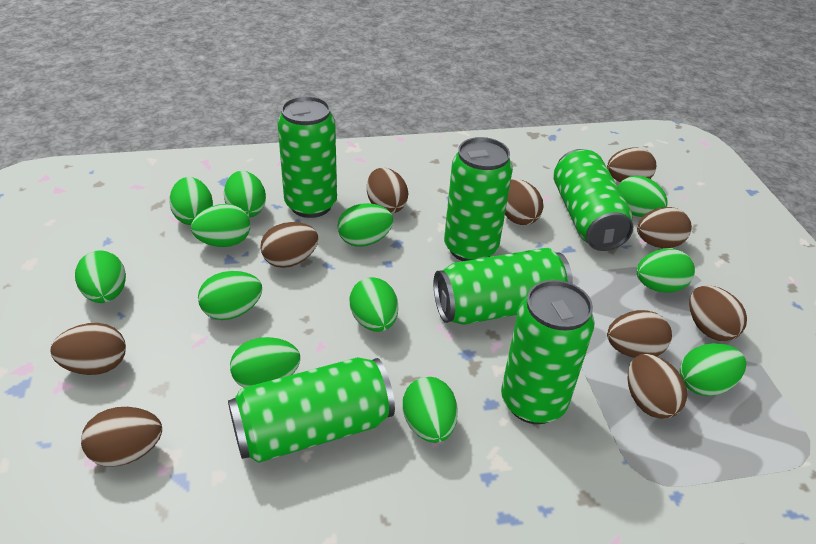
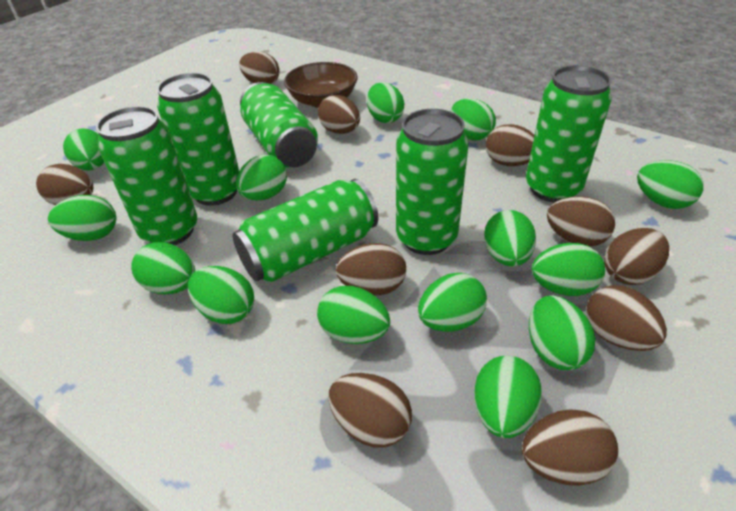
brown bowl: none = 0 -> [284,62,358,108] = 1
green egg: [75,250,126,303] [169,177,213,225] [191,204,250,247] [198,271,262,320] [224,171,266,218] [230,337,300,388] [338,203,393,247] [349,277,398,332] [403,377,458,443] [618,176,667,217] [637,249,695,293] [680,343,746,396] = 12 -> [48,195,116,241] [63,128,104,171] [131,242,195,294] [188,266,254,324] [236,155,287,201] [317,286,390,344] [367,82,404,123] [418,273,487,332] [451,98,496,140] [474,356,542,438] [484,210,536,267] [529,295,595,370] [532,243,605,296] [637,160,704,209] = 14

